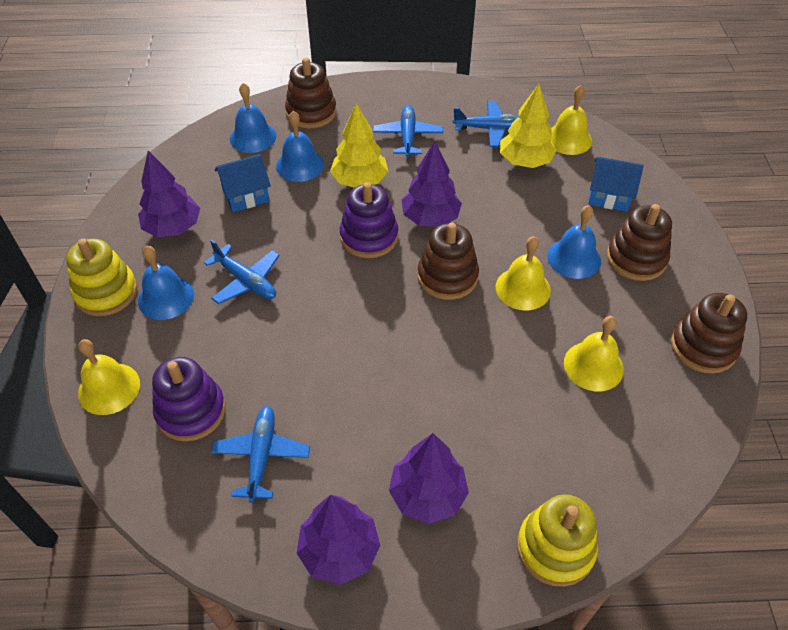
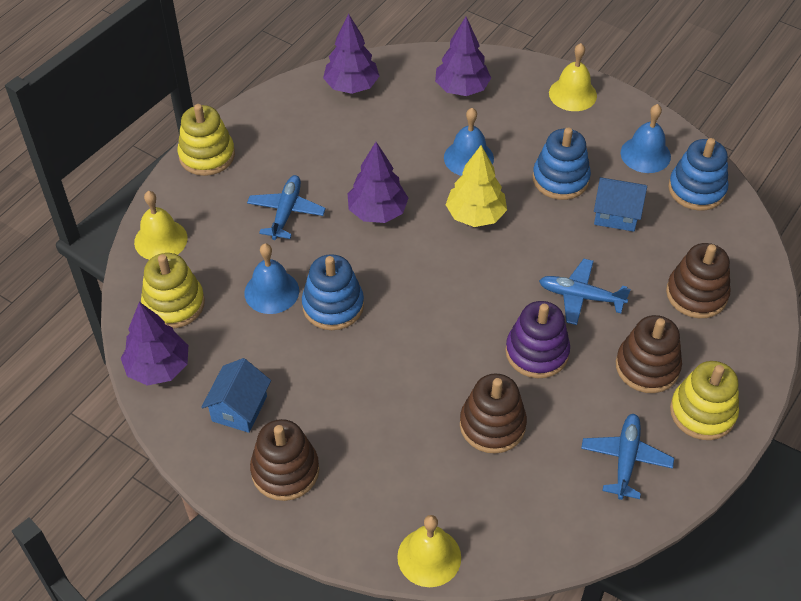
blue bell: [138,246,194,320] [230,83,277,153] [276,111,324,182] [547,205,601,279] = 4 -> [244,243,299,314] [444,108,494,176] [621,104,671,173] = 3
blue plane: [204,239,280,304] [211,406,310,503] [373,105,443,157] [453,101,519,147] = 4 -> [247,175,326,240] [539,259,631,325] [581,414,674,500] = 3
blue stacking toy: none = 0 -> [302,254,364,330] [533,128,591,200] [668,138,729,211] = 3
purple stacking toy: [152,357,226,442] [340,182,398,258] = 2 -> [505,301,570,378] = 1
yellow bell: [78,339,140,415] [496,236,551,311] [550,85,592,155] [564,316,624,391] = 4 -> [134,191,188,260] [397,515,461,587] [549,43,597,111] = 3
yellow stacking toy: [66,239,137,316] [517,494,598,587] = 2 -> [141,253,205,328] [177,104,235,176] [670,361,739,440] = 3
yellow tree: [330,103,389,188] [500,84,557,168] = 2 -> [446,145,507,227] = 1

